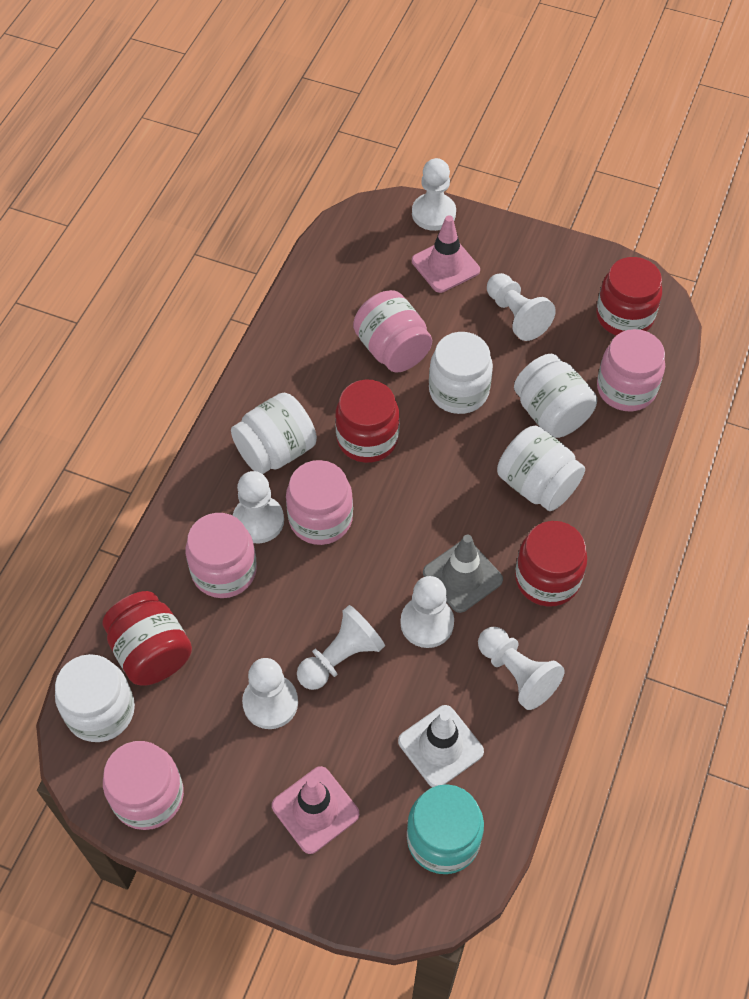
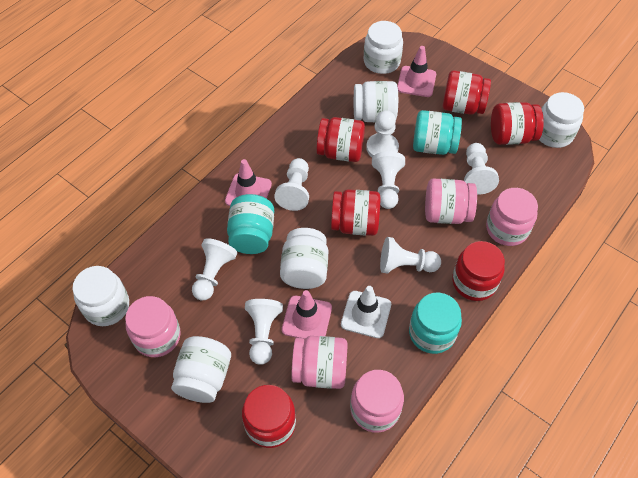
grey traffic cone: [423,535,503,613] = 1 -> none = 0
pink traffic cone: [272,766,359,854] [412,216,480,293] = 2 -> [225,159,272,206] [282,290,332,339] [397,46,436,97] = 3
red jar: [102,591,192,686] [335,379,400,463] [515,521,587,607] [596,257,662,335] = 4 -> [242,385,296,448] [316,117,365,162] [331,189,380,236] [442,70,491,115] [452,241,505,301] [491,102,544,145] = 6
turquoise jar: [407,784,484,874] = 1 -> [227,194,274,254] [409,293,462,354] [413,110,462,155] = 3
white jar: [55,654,135,742] [231,393,317,474] [429,332,493,414] [497,426,585,511] [514,354,597,438] = 5 -> [73,266,129,326] [171,336,231,403] [280,228,328,289] [354,81,398,122] [364,21,403,74] [539,92,584,148] = 6

